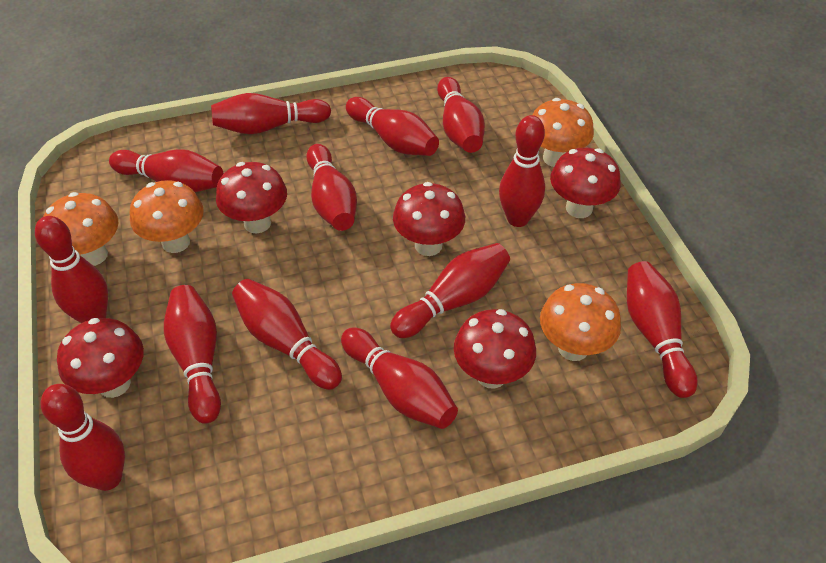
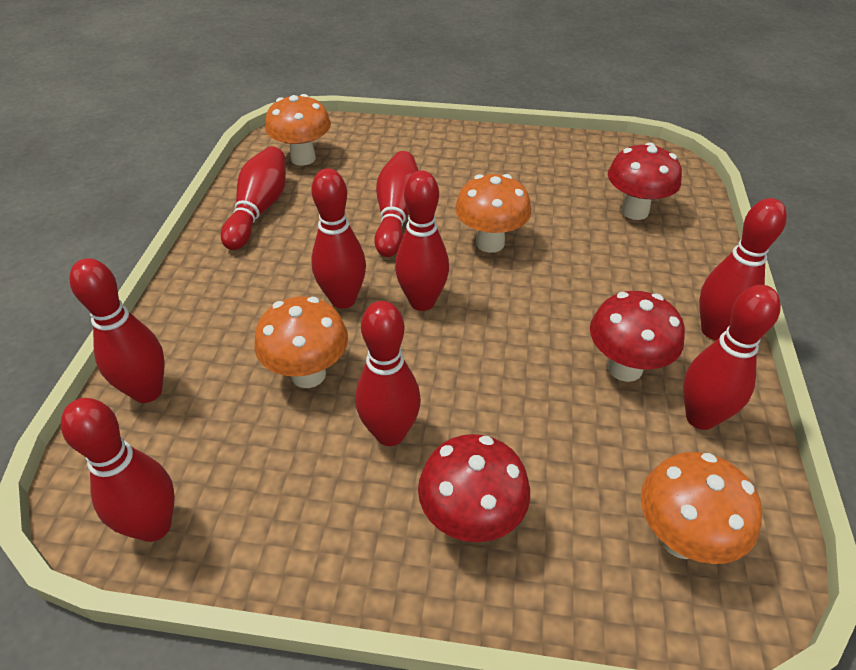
red bowling pin: [35,216,108,323] [41,384,125,491] [109,149,223,192] [164,285,221,424] [211,93,331,134] [232,279,342,390] [306,144,357,231] [341,328,458,429] [346,97,439,156] [390,243,510,338] [437,77,485,153] [499,115,545,227] [627,261,698,398] = 13 -> [61,398,175,542] [69,258,165,403] [221,146,286,250] [311,168,366,309] [355,301,421,446] [374,151,419,257] [395,170,449,311] [683,285,781,430] [699,198,787,340] = 9
red mushroom: [57,318,144,398] [216,162,287,234] [393,182,465,256] [454,309,536,388] [550,147,621,218] = 5 -> [418,434,530,542] [590,291,685,382] [608,142,682,220] = 3

